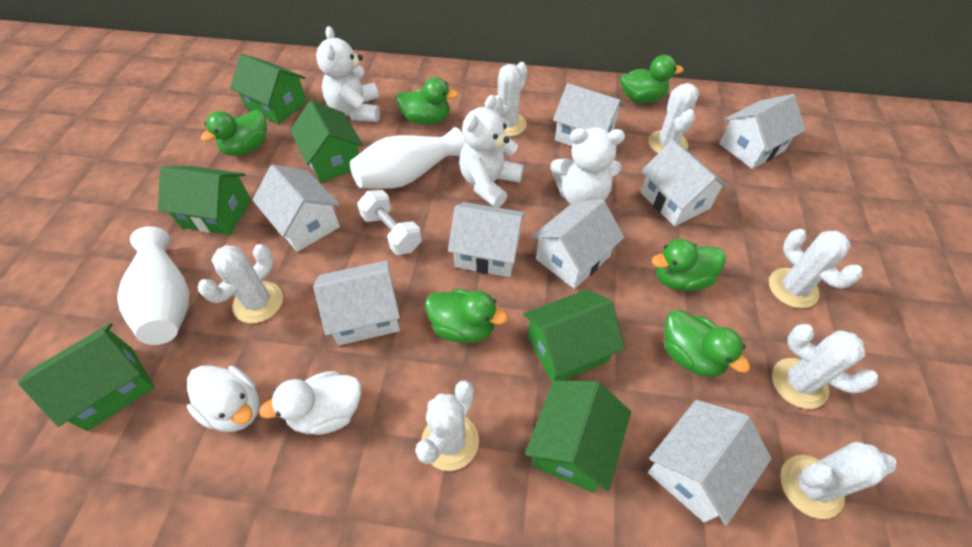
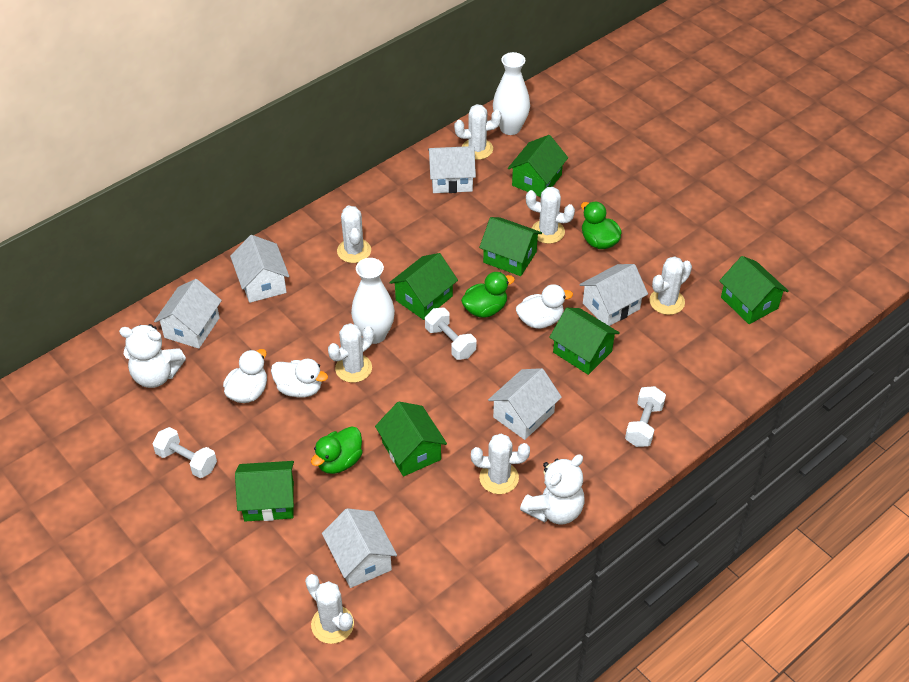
green duck: [201,110,267,156] [396,77,459,125] [425,289,508,343] [621,55,684,103] [652,239,726,291] [664,309,750,377] = 6 -> [311,426,363,474] [461,272,515,318] [581,201,622,249] = 3
green house: [17,323,155,431] [158,166,251,235] [230,54,307,124] [290,100,363,183] [523,289,625,382] [525,380,631,493] = 6 -> [235,461,294,522] [375,402,447,477] [389,253,458,320] [479,217,542,276] [508,135,568,197] [549,308,620,375] [719,256,789,324] = 7
white duck: [187,366,260,432] [259,371,361,435] = 2 -> [223,349,267,403] [271,359,328,398] [516,284,573,329] = 3
white dumbbell: [357,190,422,255] = 1 -> [152,427,217,478] [425,308,476,360] [625,386,666,447] = 3
white house: [252,164,340,252] [313,260,400,346] [448,202,526,277] [531,199,624,289] [553,83,624,146] [640,140,729,226] [648,400,772,526] [719,94,805,169] = 8 -> [154,279,222,349] [230,235,289,303] [322,508,397,588] [428,146,476,193] [488,368,562,440] [579,264,648,326] = 6
white teddy bear: [316,26,380,122] [459,95,524,208] [550,127,625,204] = 3 -> [119,324,186,388] [520,454,585,524] = 2

